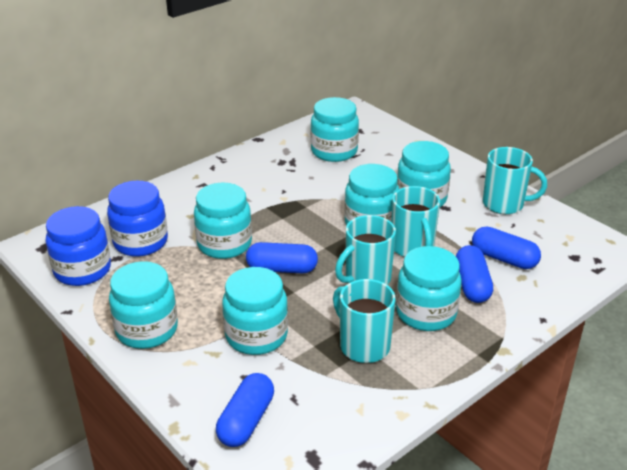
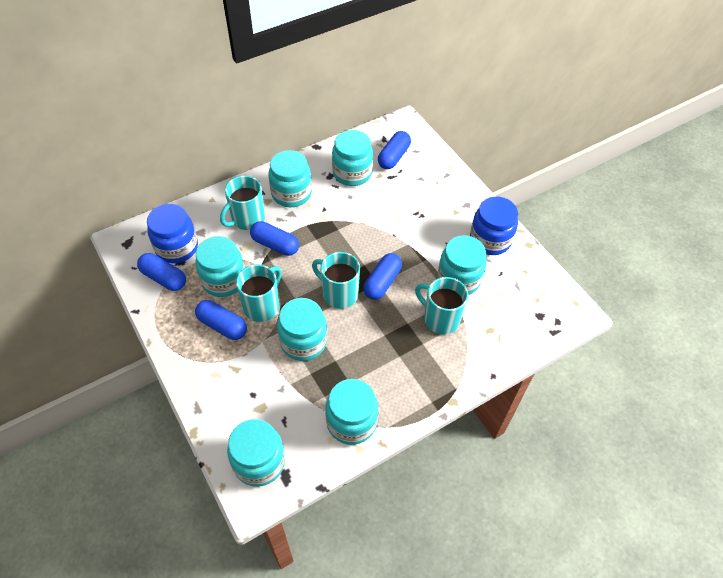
blue capsule: [216,373,274,447] [246,242,318,273] [456,245,493,303] [472,227,541,269] = 4 -> [137,253,186,291] [195,300,247,340] [250,221,299,256] [363,253,402,300] [378,131,411,169] = 5

